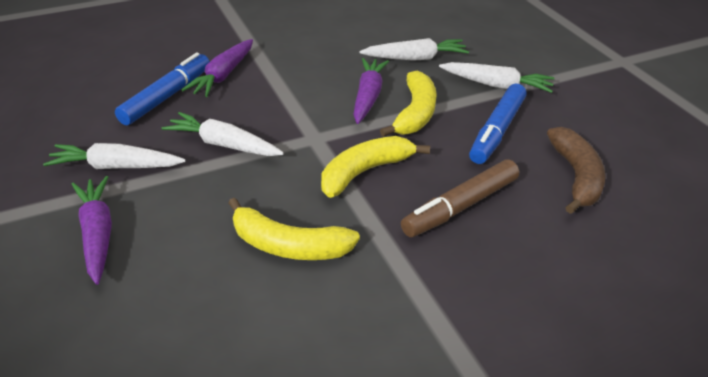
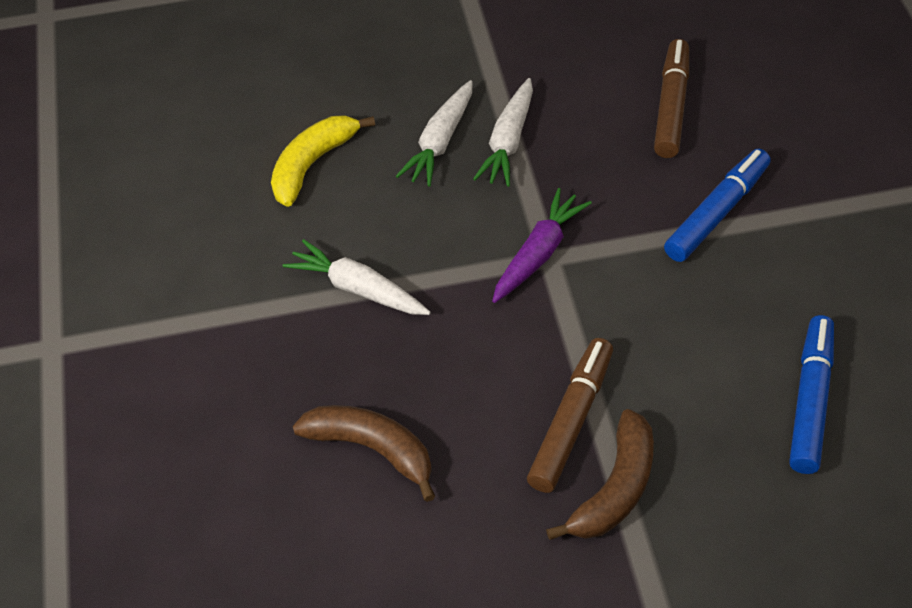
brown banana: [547,127,605,214] = 1 -> [293,405,435,502] [546,409,654,540] = 2
brown marker: [401,160,519,237] = 1 -> [527,338,613,493] [654,39,689,158] = 2
purple carrot: [71,176,112,285] [182,39,253,97] [353,58,389,124] = 3 -> [492,188,592,303] = 1
white carrot: [43,143,186,169] [162,112,284,156] [360,38,469,61] [439,62,554,93] = 4 -> [283,239,431,315] [396,80,473,187] [473,78,533,187] = 3
yellow banana: [228,197,360,260] [321,136,430,198] [380,71,437,137] = 3 -> [271,115,375,207] = 1

